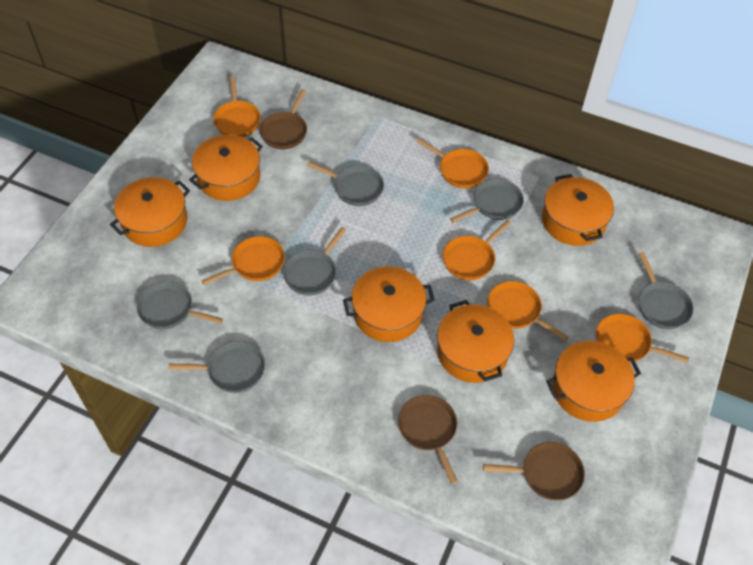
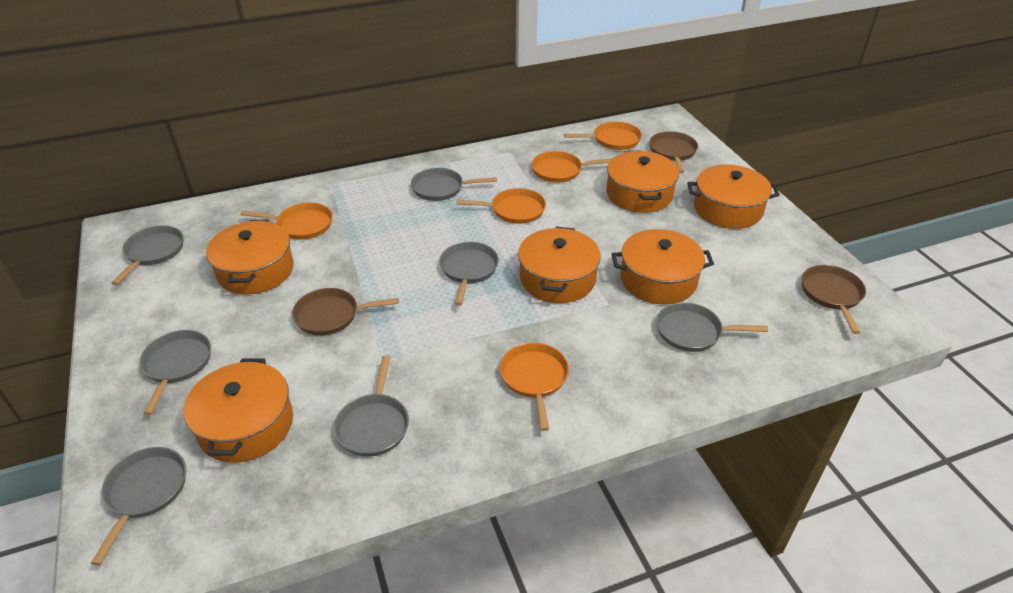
grey pan: [136,281,223,329] [168,341,265,393] [283,227,346,295] [307,161,384,206] [450,179,524,223] [638,252,694,329] = 6 -> [91,447,186,565] [111,225,184,285] [140,330,211,415] [334,355,409,457] [411,168,497,201] [439,242,499,306] [656,302,768,352] = 7
orange pan: [202,236,285,285] [213,77,261,137] [416,138,489,188] [443,220,512,280] [487,281,568,341] [596,314,689,363] = 6 -> [240,203,333,240] [456,188,546,224] [500,343,569,431] [532,151,612,183] [564,121,642,150] = 5

